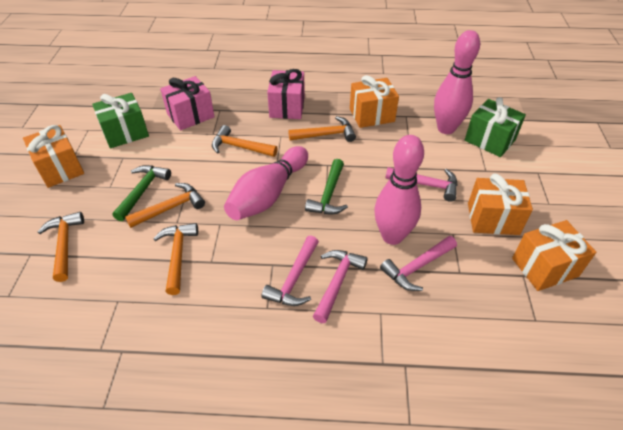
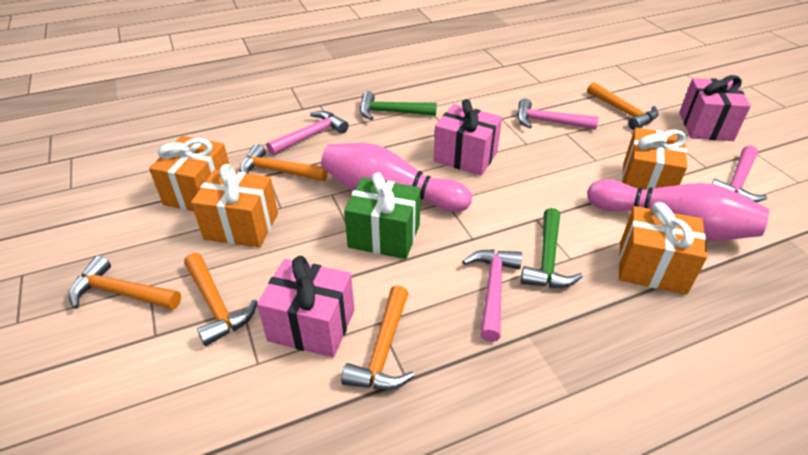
green gift: [92,93,149,148] [465,97,526,157] = 2 -> [344,173,421,259] = 1
pink bowling pin: [224,146,308,220] [374,135,424,245] [434,30,480,134] = 3 -> [321,143,472,212] [587,179,769,241] = 2
pink gift: [160,76,215,131] [267,69,305,119] = 2 -> [257,256,355,357] [434,99,502,176] [679,75,751,141] = 3

